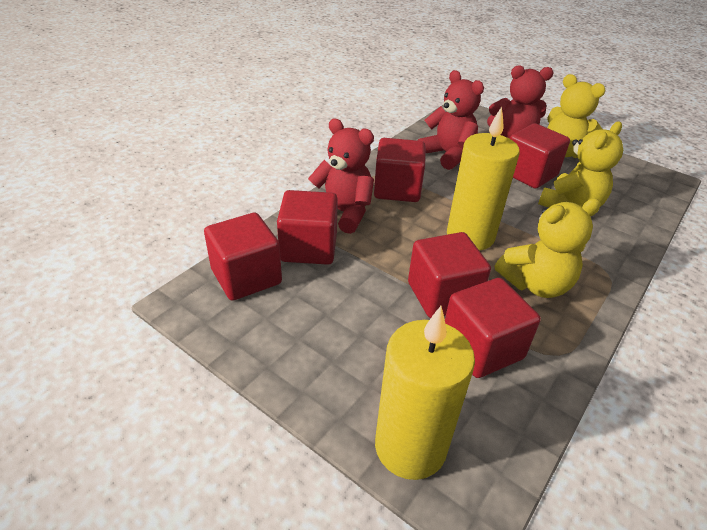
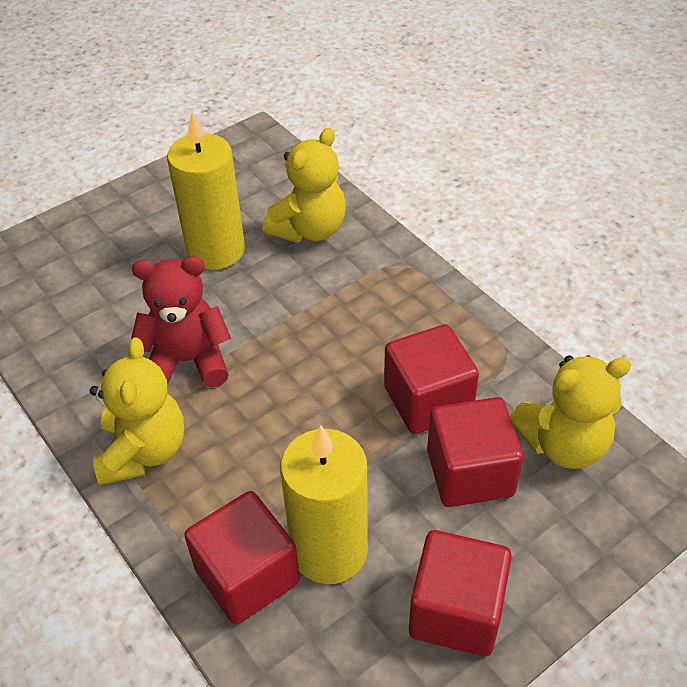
red cube: [204,213,282,301] [277,190,338,265] [374,138,426,202] [408,232,491,318] [445,278,541,378] [510,123,570,189] = 6 -> [184,491,300,625] [384,324,479,434] [409,530,512,657] [427,397,523,507] = 4
red teddy bear: [308,119,374,234] [418,70,484,170] [487,65,554,139] = 3 -> [131,256,231,387] = 1

